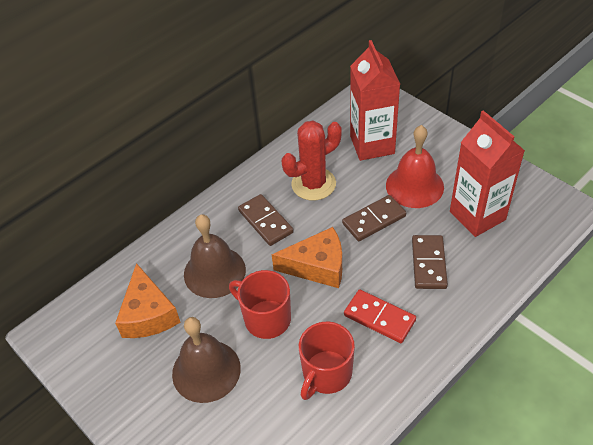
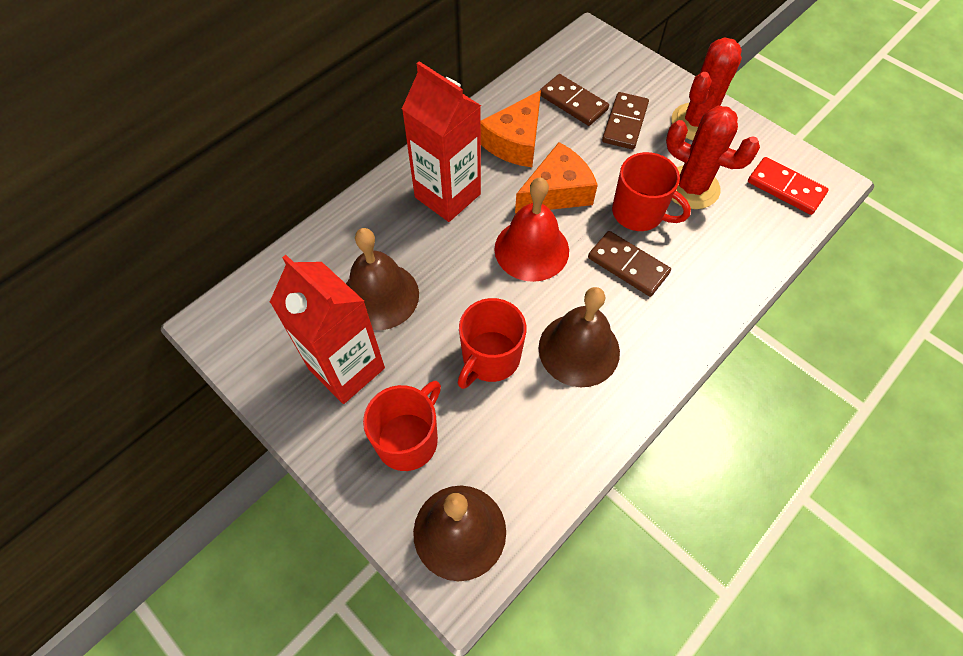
brown bell: [172,317,241,403] [184,214,246,298] = 2 -> [346,228,419,330] [413,486,506,581] [538,287,620,387] = 3
red cactus: [282,121,342,201] = 1 -> [666,106,760,209] [671,37,742,140] = 2
red mug: [229,270,291,339] [299,322,355,400] = 2 -> [363,381,441,471] [458,298,526,389] [612,152,691,231] = 3

